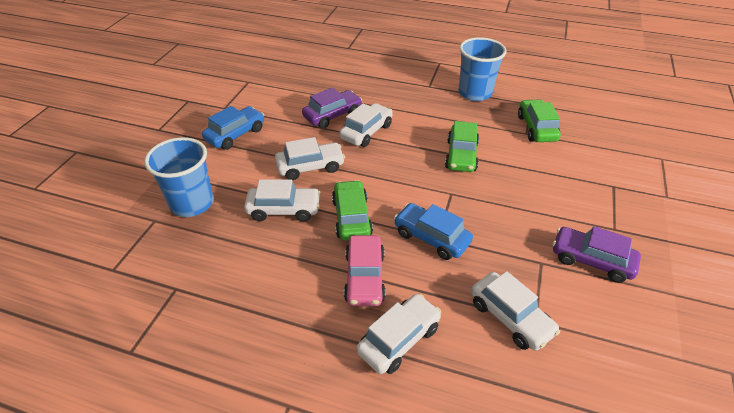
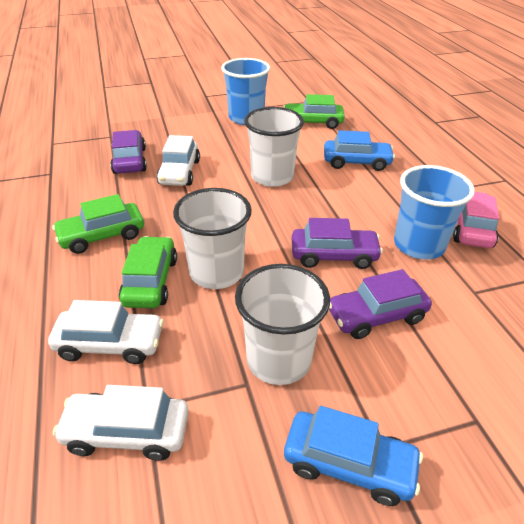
purple car: [302,87,362,128] [553,226,641,283] = 2 -> [110,130,147,174] [292,218,383,269] [329,269,432,339] = 3
white car: [244,179,321,222] [275,137,345,180] [339,103,393,147] [356,294,441,374] [471,271,560,351] = 5 -> [48,300,164,364] [53,385,189,461] [156,135,200,186] = 3
white cup: none = 0 -> [173,188,252,289] [235,264,330,385] [244,107,304,187] = 3

